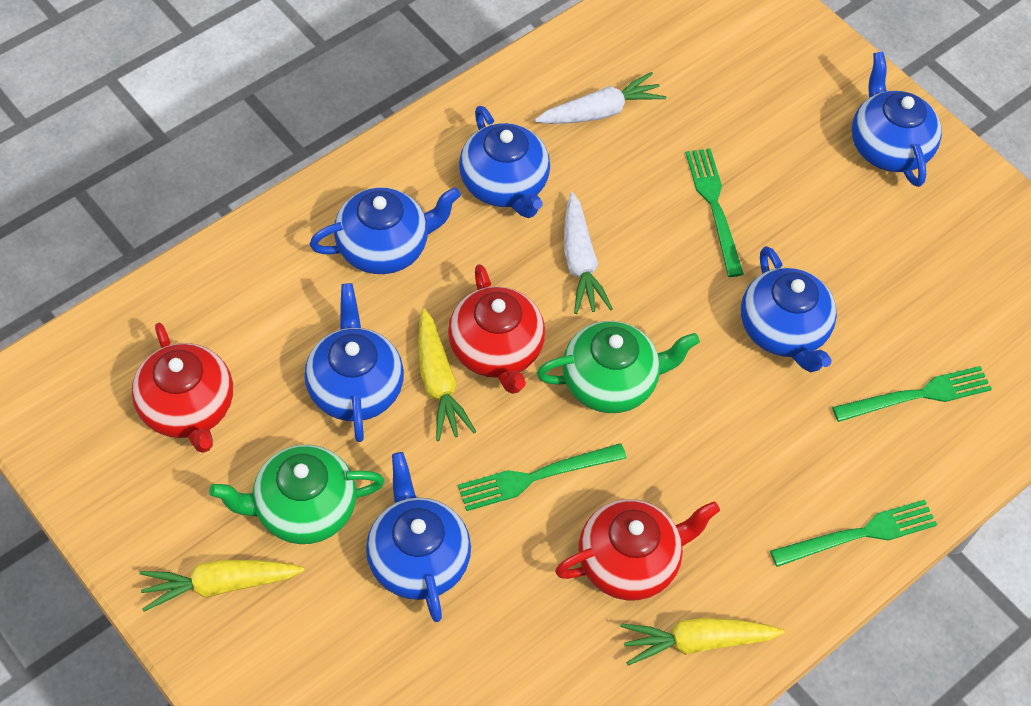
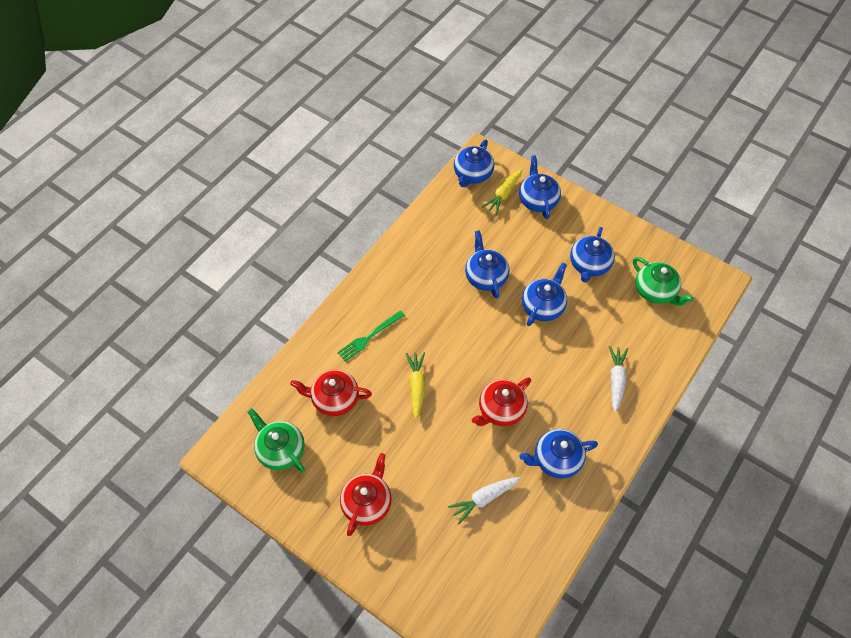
green fork: [458,443,627,511] [686,148,744,277] [770,500,937,567] [832,366,992,422] = 4 -> [337,310,405,362] = 1
yellow carrot: [139,560,305,612] [418,309,476,441] [621,618,784,666] = 3 -> [406,352,425,419] [482,169,522,215] = 2

